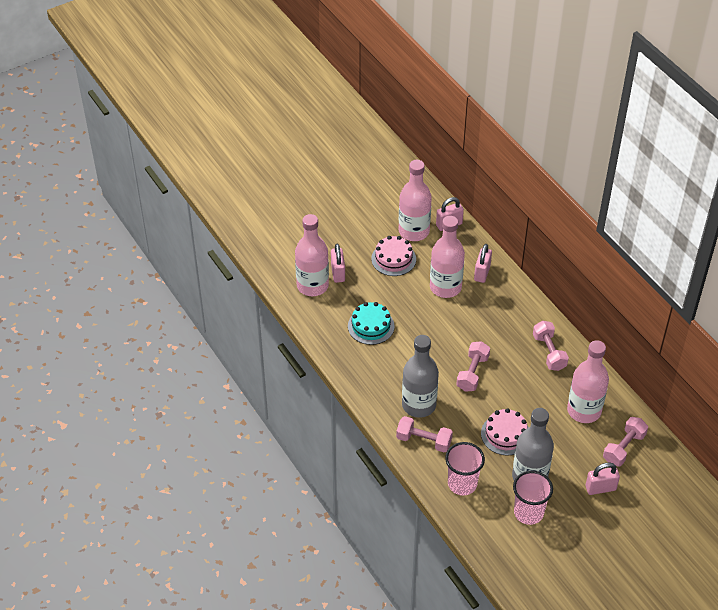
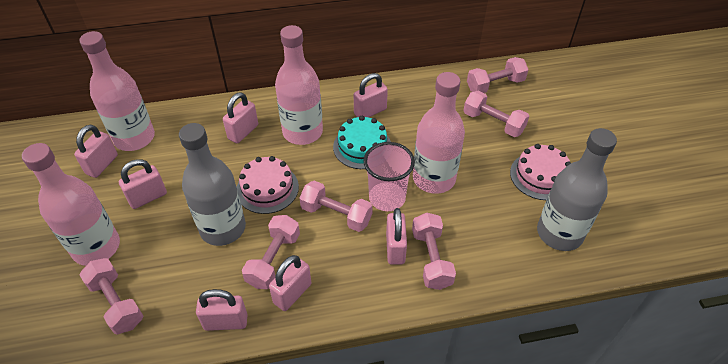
pink cup: [445,442,485,496] [513,471,553,525] = 2 -> [363,142,415,211] = 1
pink dumbbell: [396,416,453,453] [456,341,490,392] [533,321,569,371] [603,417,648,467] = 4 -> [79,258,143,335] [242,215,300,289] [299,181,373,232] [412,213,456,290] [463,91,529,137] [467,57,529,93] = 6
pink padlock: [331,244,345,283] [436,197,464,231] [474,244,492,283] [586,462,620,495] = 4 -> [74,125,118,178] [119,159,167,209] [196,289,248,331] [223,92,258,143] [269,255,311,311] [354,73,388,117] [386,208,407,265] = 7

